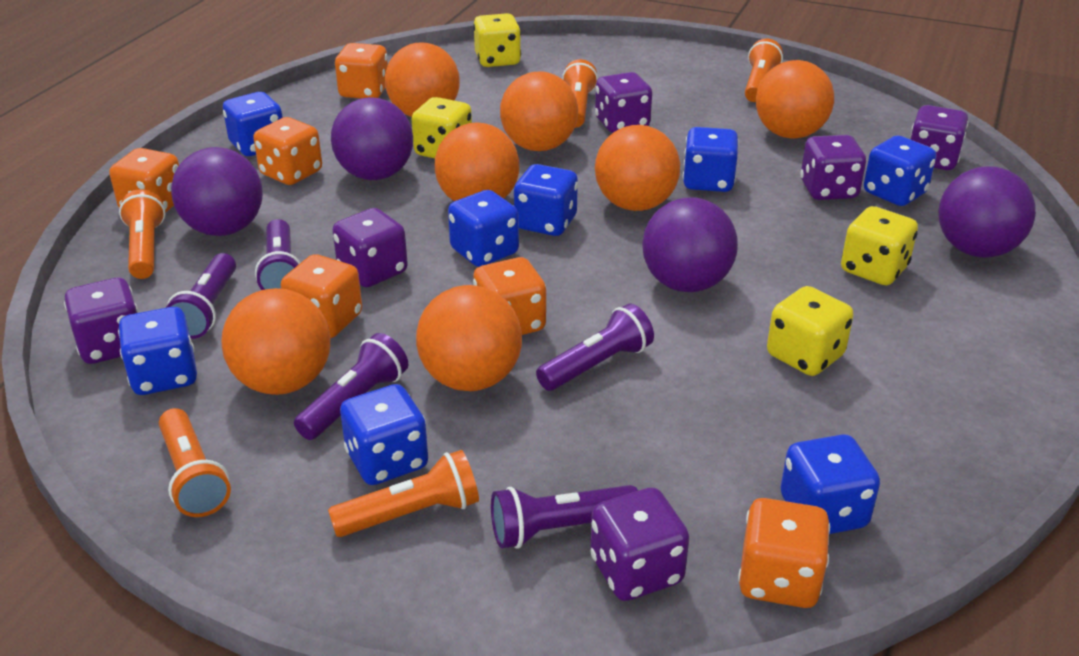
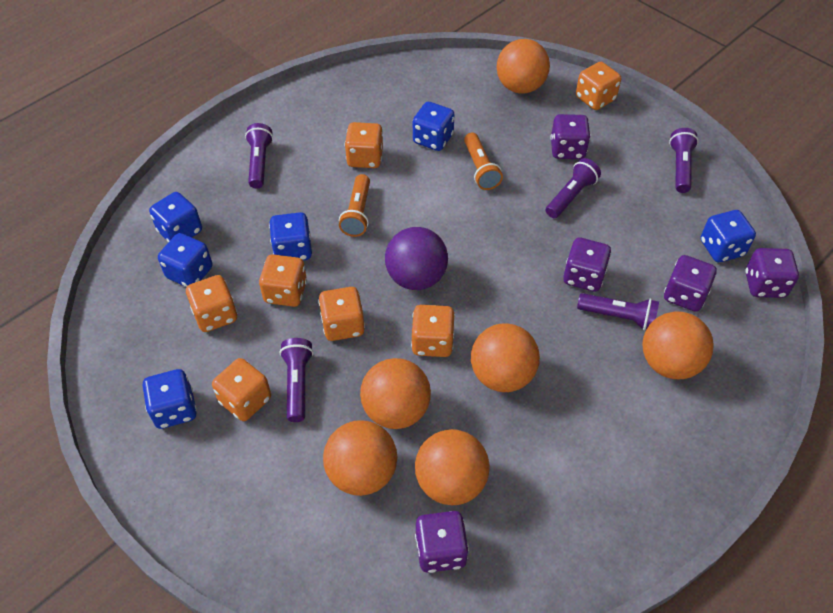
blue dice: [118,307,197,395] [223,92,283,156] [340,384,428,485] [448,190,519,267] [514,164,578,236] [683,127,739,192] [780,434,880,534] [864,136,936,206] = 8 -> [143,369,197,429] [149,192,202,242] [158,233,212,287] [269,212,312,260] [413,102,455,151] [701,210,756,262] = 6
orange ball: [221,288,331,395] [385,42,460,117] [416,285,522,391] [435,122,519,201] [500,72,578,151] [595,125,680,211] [756,60,834,139] = 7 -> [323,420,397,496] [360,358,431,429] [415,429,490,505] [471,324,540,392] [497,39,550,94] [642,311,714,379] = 6
orange dice: [109,148,179,213] [253,117,322,185] [281,254,362,338] [335,43,388,99] [473,257,546,335] [738,498,830,608] = 6 -> [186,275,237,332] [212,358,271,421] [259,254,307,307] [318,287,365,341] [345,122,383,168] [411,305,455,357] [576,62,621,110] = 7
orange flashlight: [119,189,165,279] [159,408,231,517] [328,450,479,537] [562,59,598,128] [745,39,783,102] = 5 -> [339,174,370,237] [464,133,503,190] = 2
purple ball: [171,147,263,236] [331,97,413,180] [642,198,738,292] [939,167,1036,257] = 4 -> [385,227,448,290] = 1
purple dice: [64,278,138,364] [332,208,408,287] [590,487,689,601] [595,72,652,133] [800,135,866,200] [910,105,968,170] = 6 -> [415,511,469,573] [550,114,591,159] [563,237,611,292] [664,255,717,312] [745,248,799,298] = 5
yellow dice: [411,97,472,158] [473,13,521,67] [767,286,853,376] [841,206,918,285] = 4 -> none = 0

